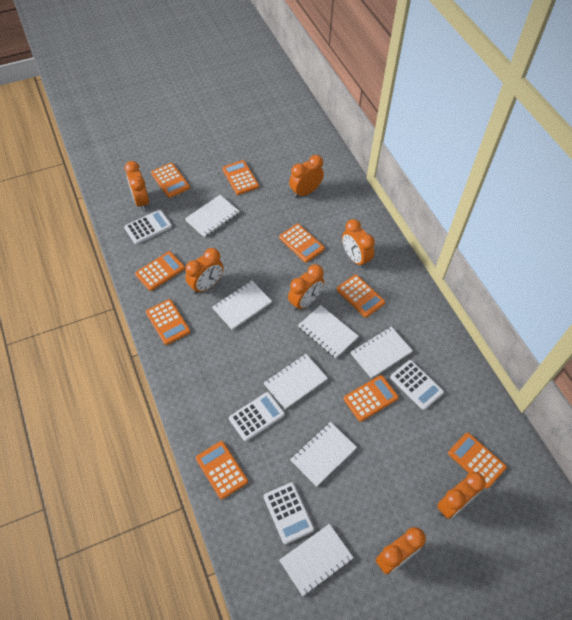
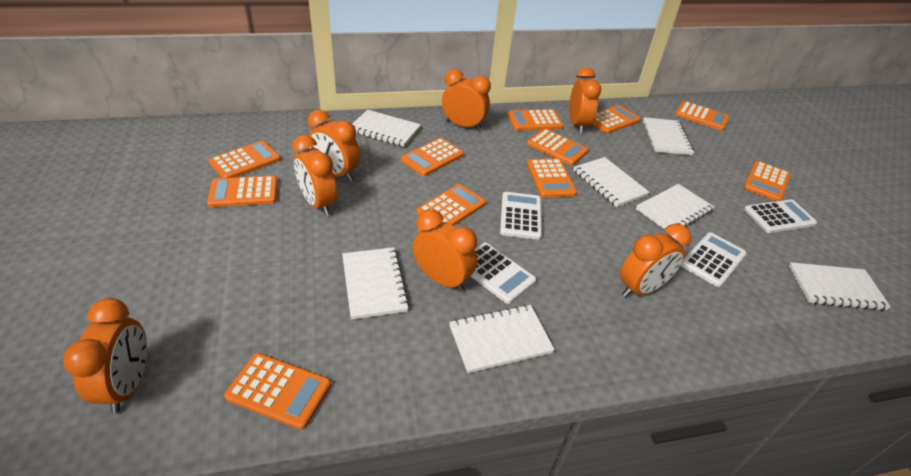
orange calculator: [135,251,185,291] [146,299,190,345] [151,163,190,198] [196,441,248,499] [222,160,259,195] [279,224,325,263] [337,275,385,318] [344,375,399,422] [448,433,507,489] = 9 -> [207,176,278,207] [209,141,281,178] [224,353,331,430] [401,138,464,176] [417,184,486,226] [507,109,564,131] [527,129,589,165] [527,158,577,198] [592,105,640,134] [675,101,730,131] [743,161,791,201] = 11

